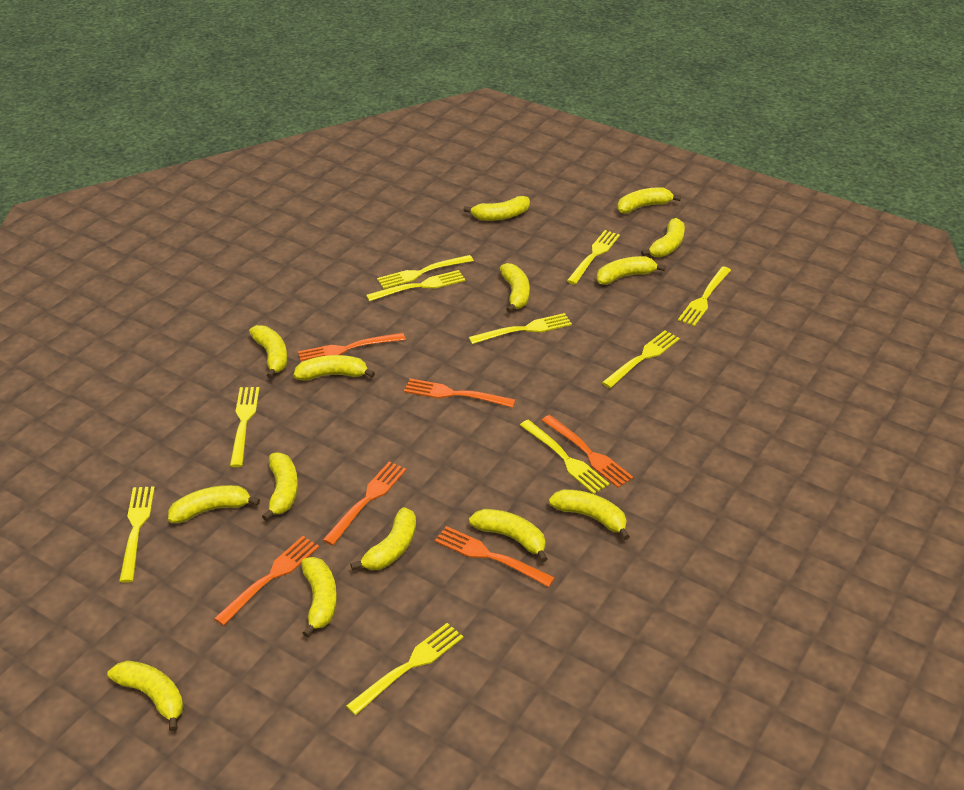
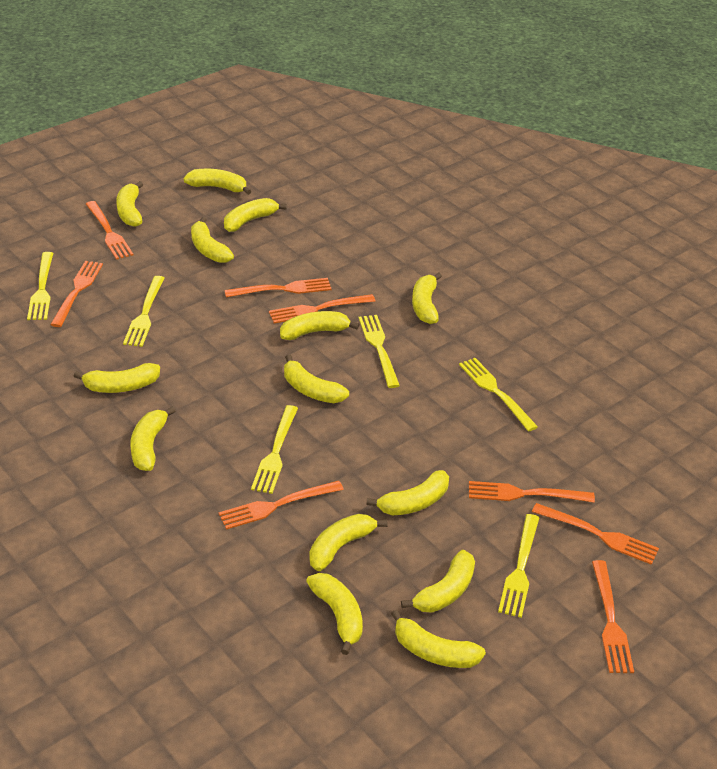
orange fork: [214,536,319,626] [298,333,405,362] [323,461,407,545] [404,378,516,408] [435,526,555,587] [541,415,633,488] = 6 -> [50,261,103,327] [86,201,134,260] [219,481,344,530] [224,278,332,298] [269,294,375,324] [469,481,595,503] [532,503,659,565] [592,560,634,673] = 8
yellow fork: [119,486,155,583] [230,387,260,467] [346,623,463,715] [366,270,465,302] [377,255,474,289] [469,313,572,344] [520,420,609,494] [567,230,620,284] [602,330,680,388] [678,266,731,326] = 10 -> [27,252,53,320] [123,276,165,347] [251,405,298,494] [358,315,400,388] [459,358,538,431] [498,514,539,618] = 6

